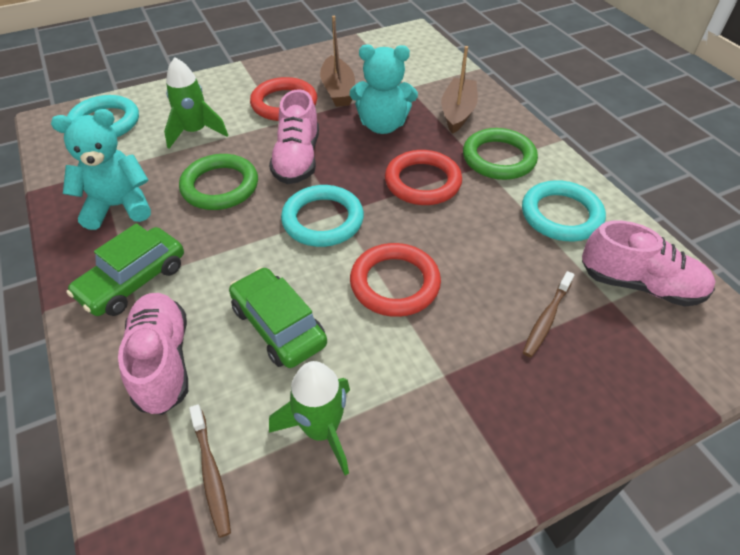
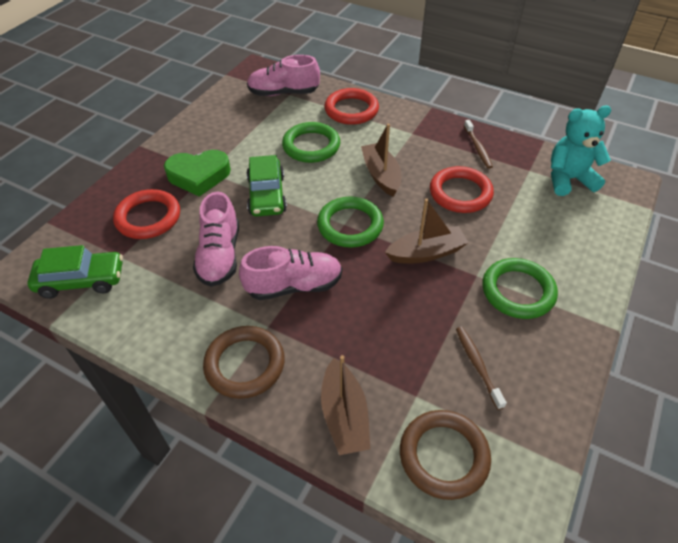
brown boat: [320,16,355,107] [441,46,478,134] = 2 -> [321,355,370,455] [361,124,401,197] [385,198,468,263] = 3
brown ring: none = 0 -> [203,326,285,399] [400,410,491,500] = 2
green heart: none = 0 -> [164,150,231,197] = 1
green ring: [179,154,258,210] [463,128,538,180] = 2 -> [282,122,340,163] [317,196,384,248] [482,258,558,319] = 3
green rocket: [164,57,228,149] [269,361,350,476] = 2 -> none = 0
turquoise ring: [67,95,139,137] [281,185,364,247] [522,180,606,241] = 3 -> none = 0
turquoise teddy bear: [51,109,151,230] [350,44,418,134] = 2 -> [551,106,611,196] = 1

